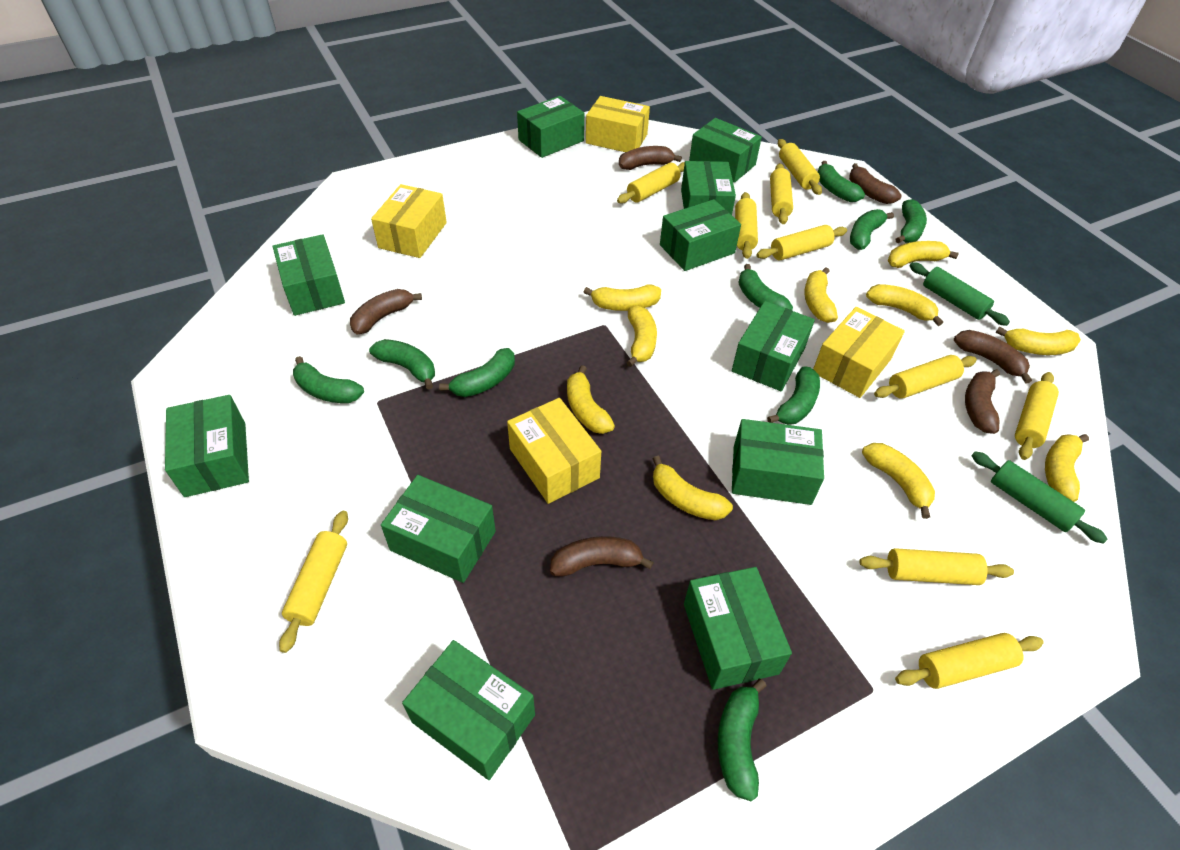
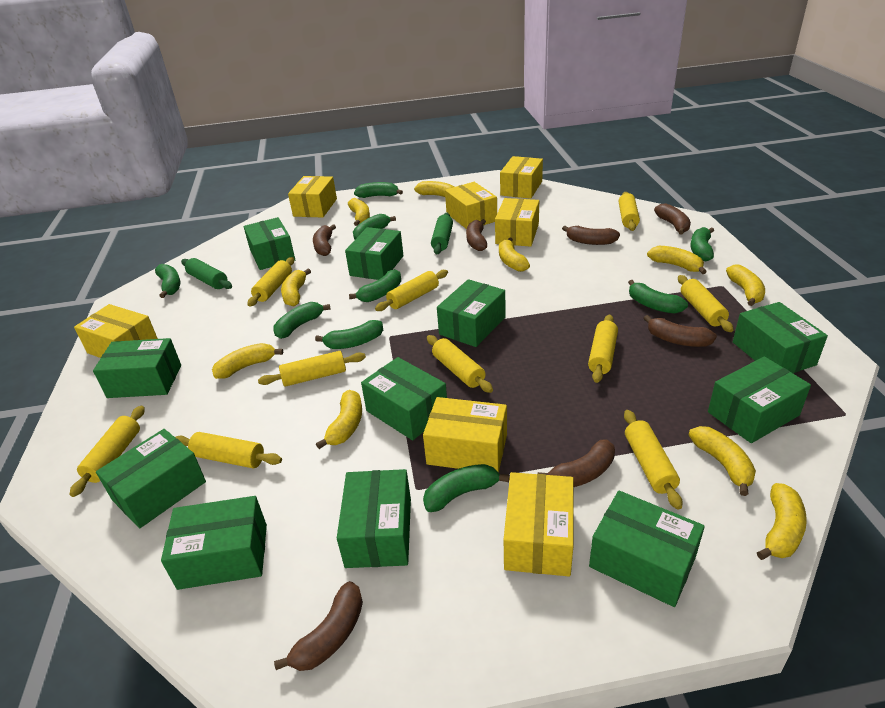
brown banana: [350,289,422,334] [550,536,654,576] [619,146,682,170] [849,163,902,204] [954,330,1032,384] [965,369,1000,434] = 6 -> [274,581,363,671] [313,224,336,256] [466,219,487,251] [538,439,615,487] [562,226,620,245] [643,315,717,347] [654,203,691,235] = 7
yellow box: [371,184,447,258] [507,398,601,504] [586,96,650,152] [813,307,905,398] = 4 -> [74,304,158,358] [288,176,337,218] [423,397,507,473] [445,182,497,229] [495,198,539,247] [500,156,543,199] [504,472,574,576] = 7

